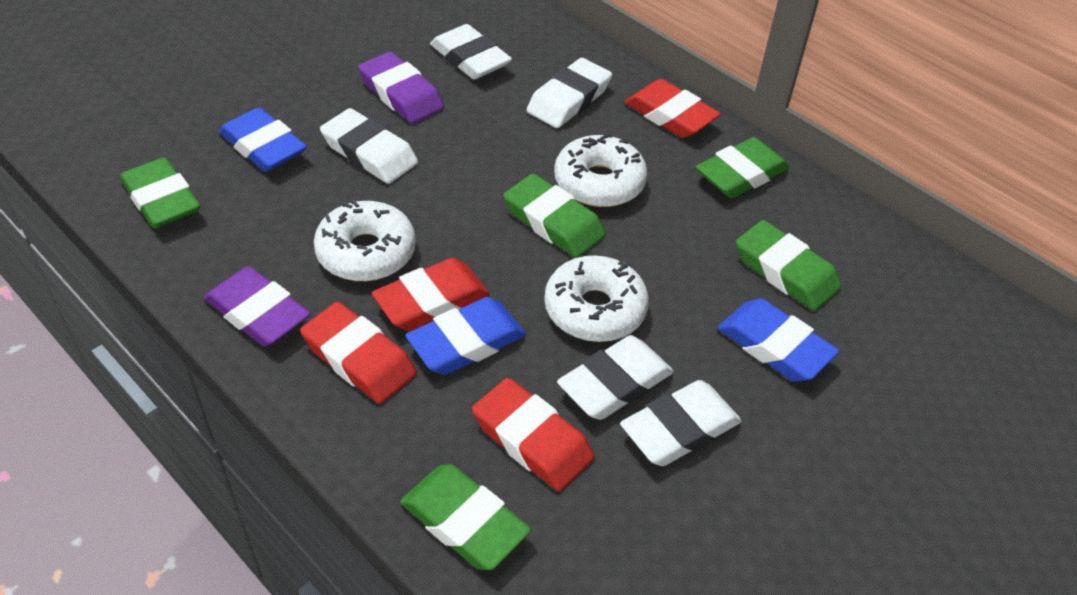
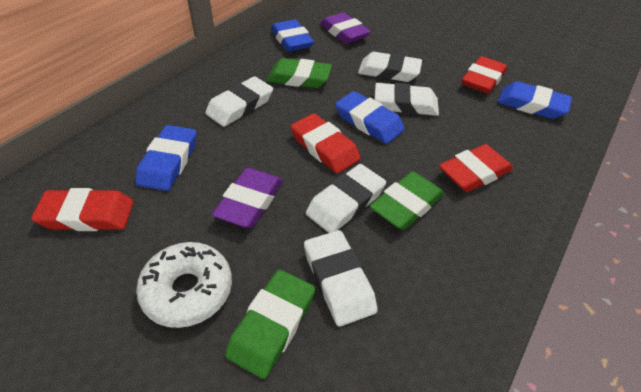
blue eraser: [219,107,307,172] [405,297,526,375] [718,299,840,382] = 3 -> [135,125,197,191] [271,20,314,52] [335,91,405,144] [498,81,572,119] = 4
green eraser: [120,157,201,228] [400,464,531,570] [503,174,606,258] [696,137,789,198] [736,220,842,311] = 5 -> [225,269,315,379] [267,58,332,88] [370,171,444,230] = 3
white donut: [314,200,416,281] [544,255,649,342] [554,134,648,207] = 3 -> [136,242,232,328] = 1

